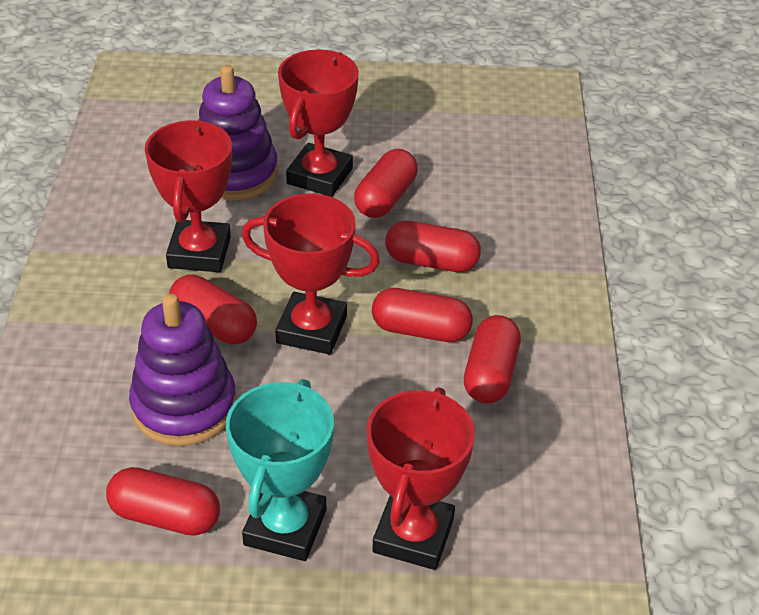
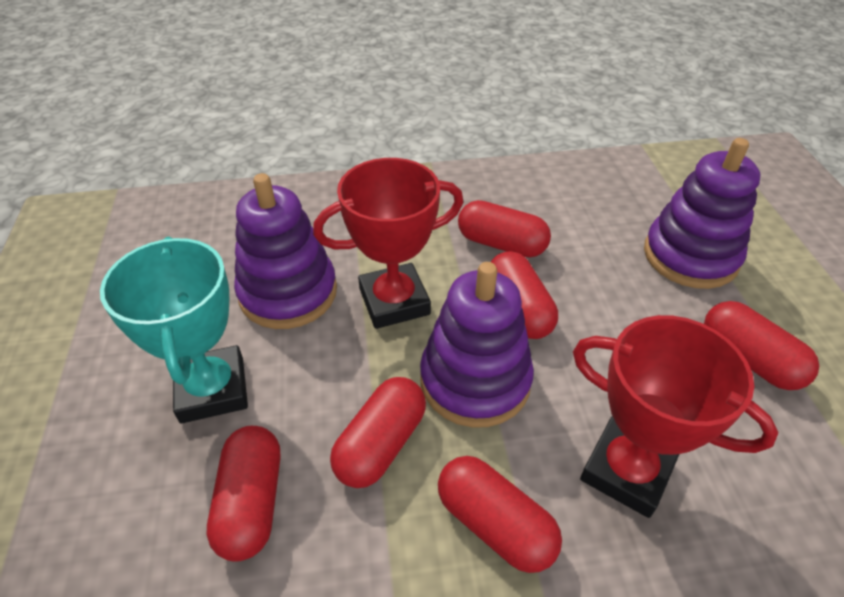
purple stacking toy: [129,294,236,446] [198,65,278,200] = 2 -> [234,173,337,329] [420,262,534,428] [644,138,760,289] = 3
red trophy: [145,120,232,272] [242,193,380,355] [278,49,359,197] [367,387,475,570] = 4 -> [313,158,463,329] [573,315,778,518] = 2

